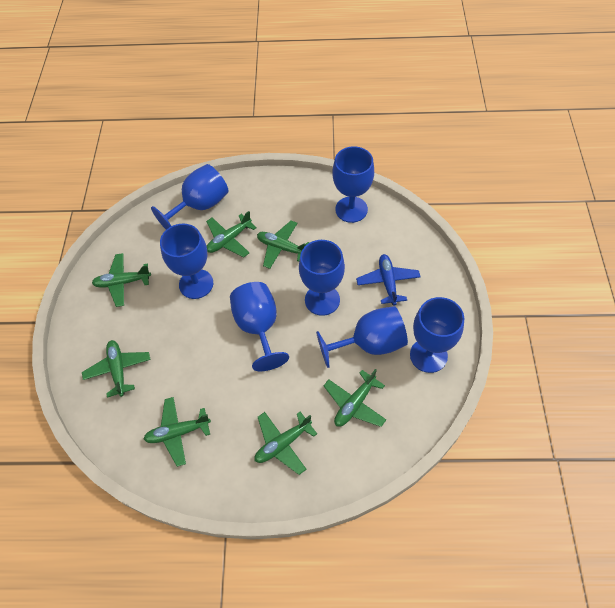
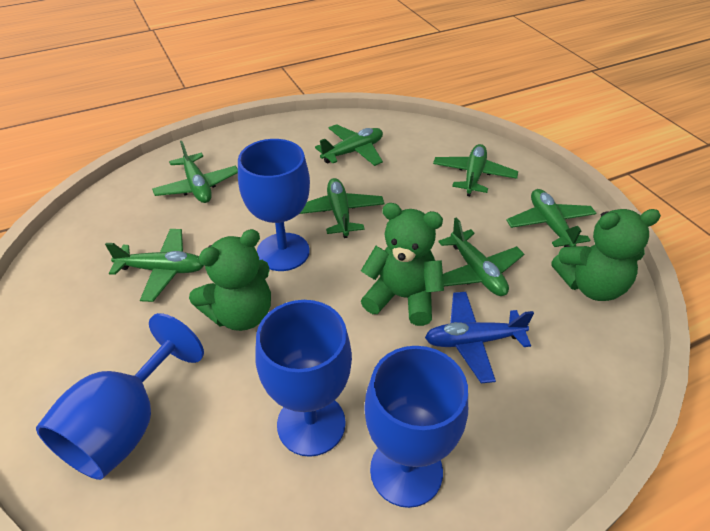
blue goblet: [151,164,229,230] [160,224,213,299] [230,282,289,371] [299,240,345,316] [316,306,408,368] [333,146,374,223] [410,297,464,373] = 7 -> [36,313,204,480] [238,139,310,271] [256,300,352,457] [364,346,468,508] = 4
green teddy bear: none = 0 -> [189,229,271,331] [361,203,444,326] [551,209,661,301] = 3

